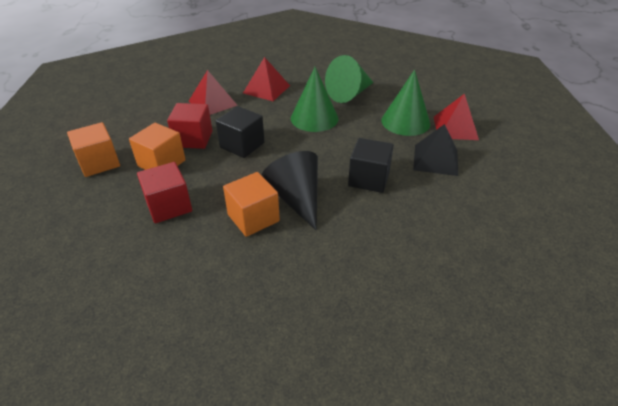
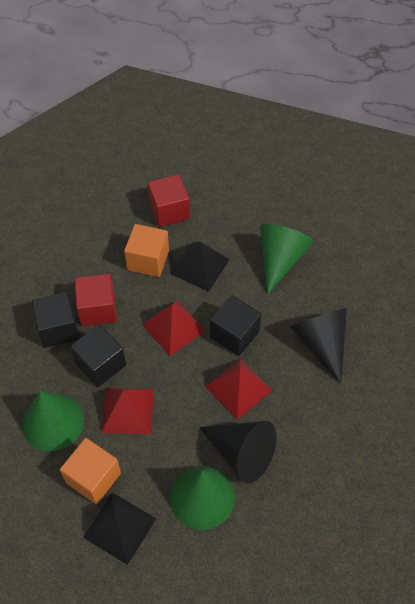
black cone: [262,151,318,230] = 1 -> [199,421,276,484] [290,308,347,384] = 2
black cube: [216,106,265,158] [348,138,394,193] = 2 -> [32,292,80,348] [70,325,126,387] [210,295,261,356] = 3
black pyramid: [413,124,458,176] = 1 -> [83,493,156,565] [170,241,230,292] = 2
orange cube: [67,122,120,177] [129,123,186,170] [223,172,280,237] = 3 -> [60,438,121,504] [124,224,169,277] = 2

